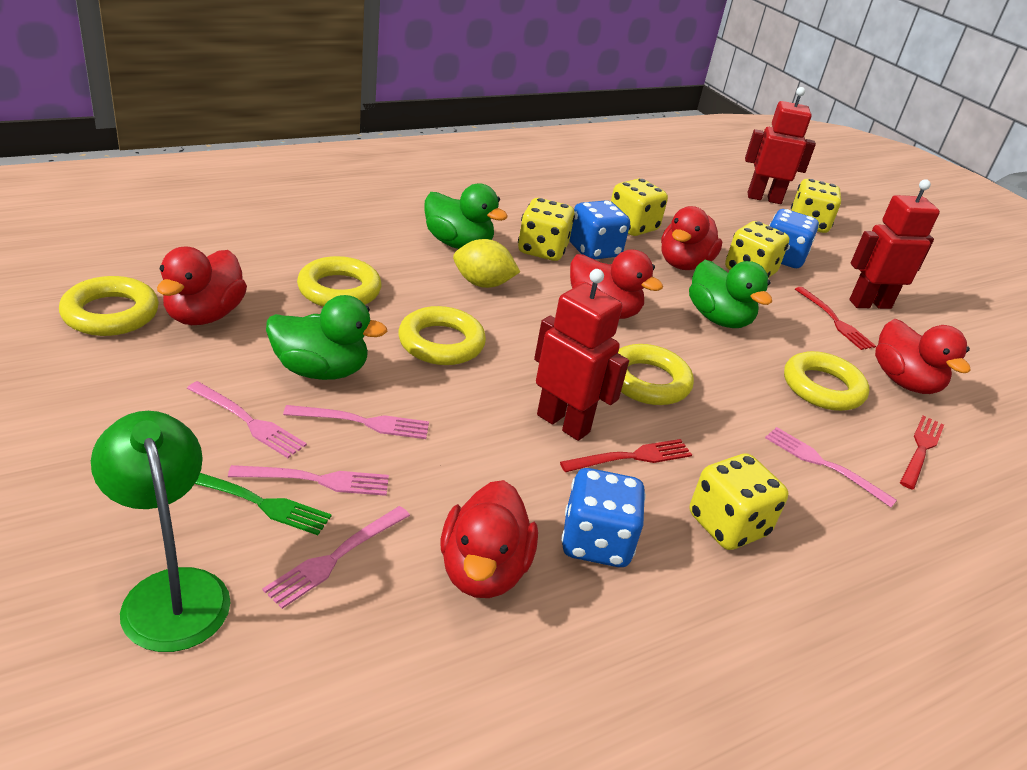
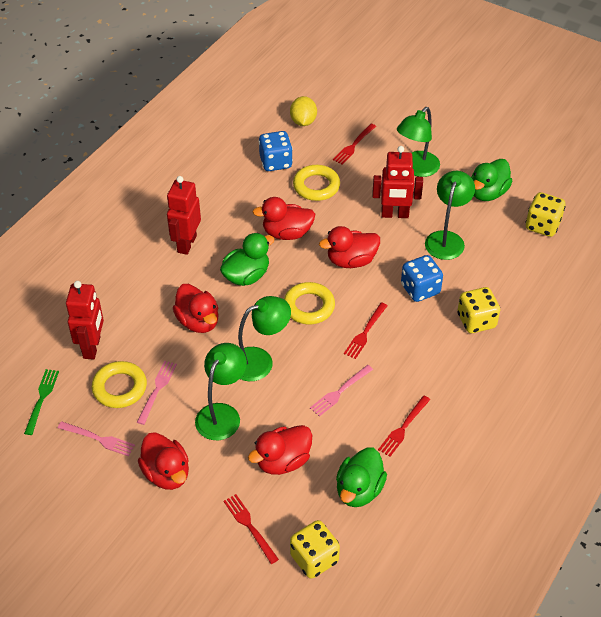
blue dice: [561,468,646,567] [569,200,630,259] [769,209,819,268] = 3 -> [259,131,293,171] [401,255,443,302] = 2
green lamp: [91,411,231,652] = 1 -> [195,343,247,440] [238,296,291,381] [397,107,440,177] [425,171,475,260] = 4
pink fork: [187,381,307,458] [228,465,389,496] [262,506,410,609] [283,405,429,439] [765,427,897,507] = 5 -> [58,421,135,457] [137,361,177,425] [310,365,373,417] = 3
red fork: [560,439,692,472] [795,287,876,350] [900,416,944,490] = 3 -> [223,494,279,564] [333,124,376,165] [344,302,388,359] [378,396,430,457] = 4
yellow dice: [518,198,575,261] [611,178,668,236] [690,453,788,550] [725,221,789,278] [791,179,841,233] = 5 -> [290,520,340,579] [457,287,500,333] [526,192,566,237] = 3
yellow ring: [59,276,159,336] [297,256,382,307] [398,306,486,365] [618,344,694,405] [784,351,869,411] = 5 -> [92,361,147,408] [284,282,335,325] [293,165,340,201] = 3

